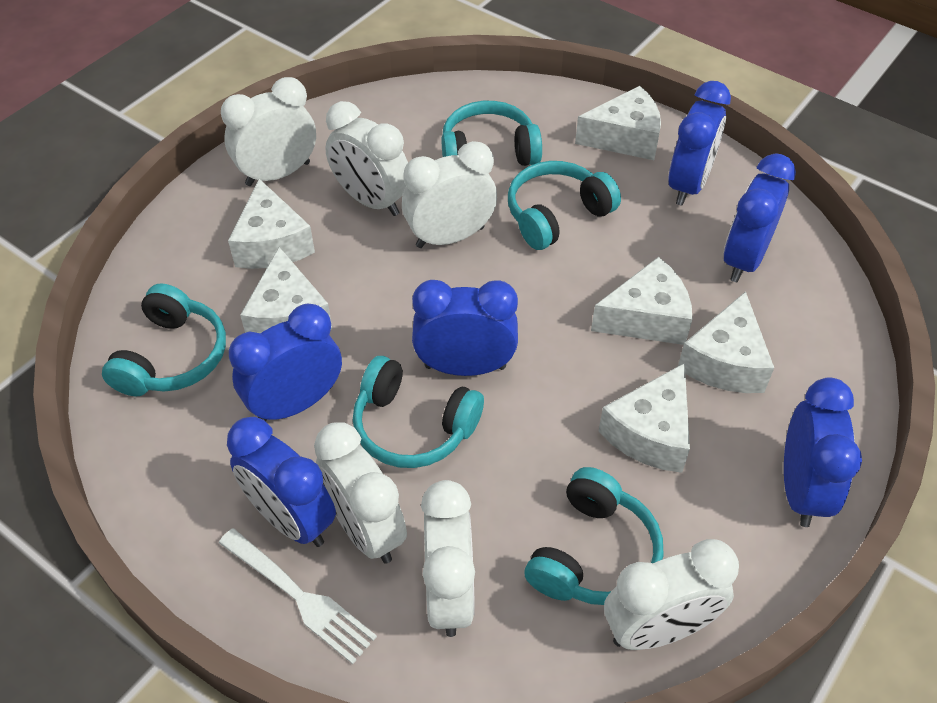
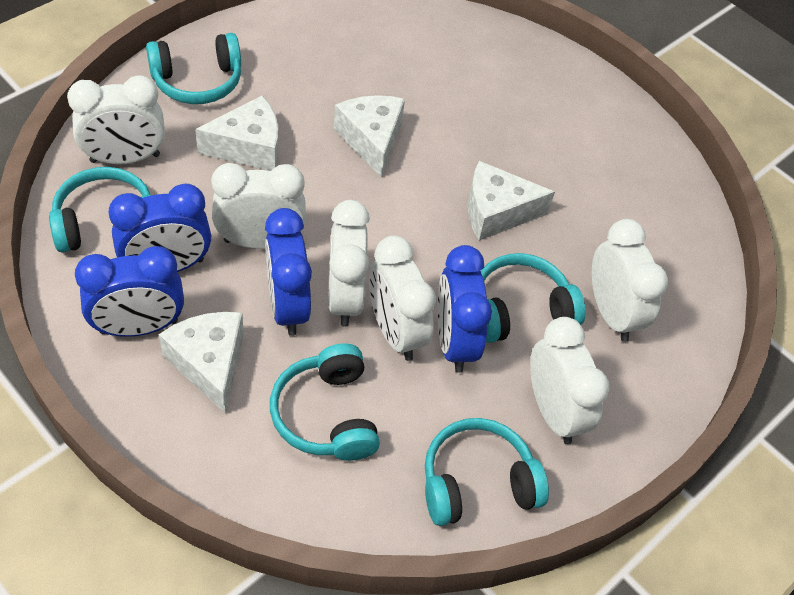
blue clock: [227,417,336,547] [229,303,342,421] [412,280,518,376] [668,81,731,206] [724,153,796,282] [784,377,862,527] = 6 -> [75,246,184,337] [109,184,211,272] [265,208,312,336] [437,245,492,373] = 4
white cheese: [228,179,315,269] [240,247,332,333] [575,86,661,160] [591,257,692,345] [598,363,690,473] [678,291,774,393] = 6 -> [158,312,244,414] [195,95,278,171] [334,95,405,178] [468,161,555,241] = 4
white fork: [219,528,377,664] = 1 -> none = 0

